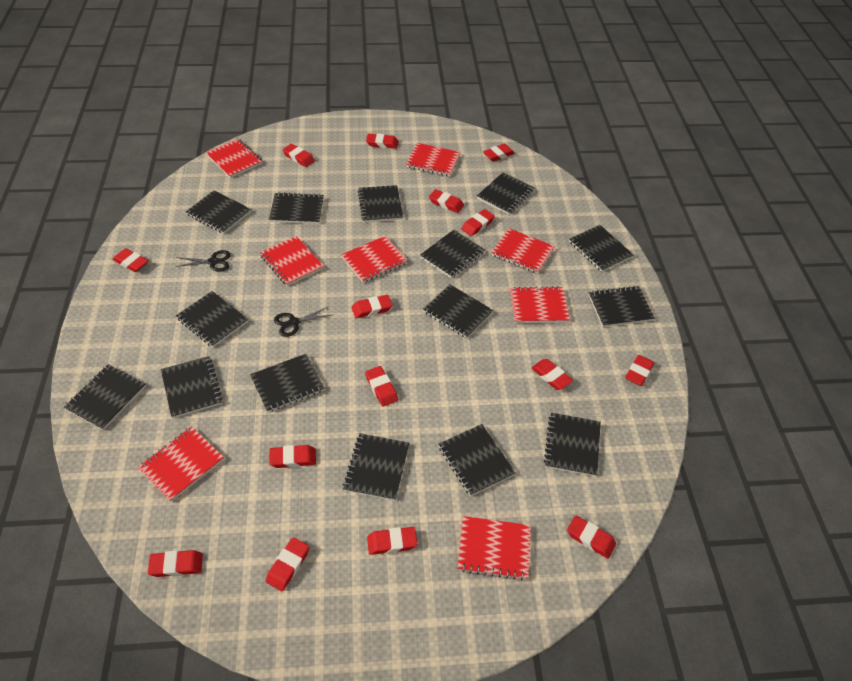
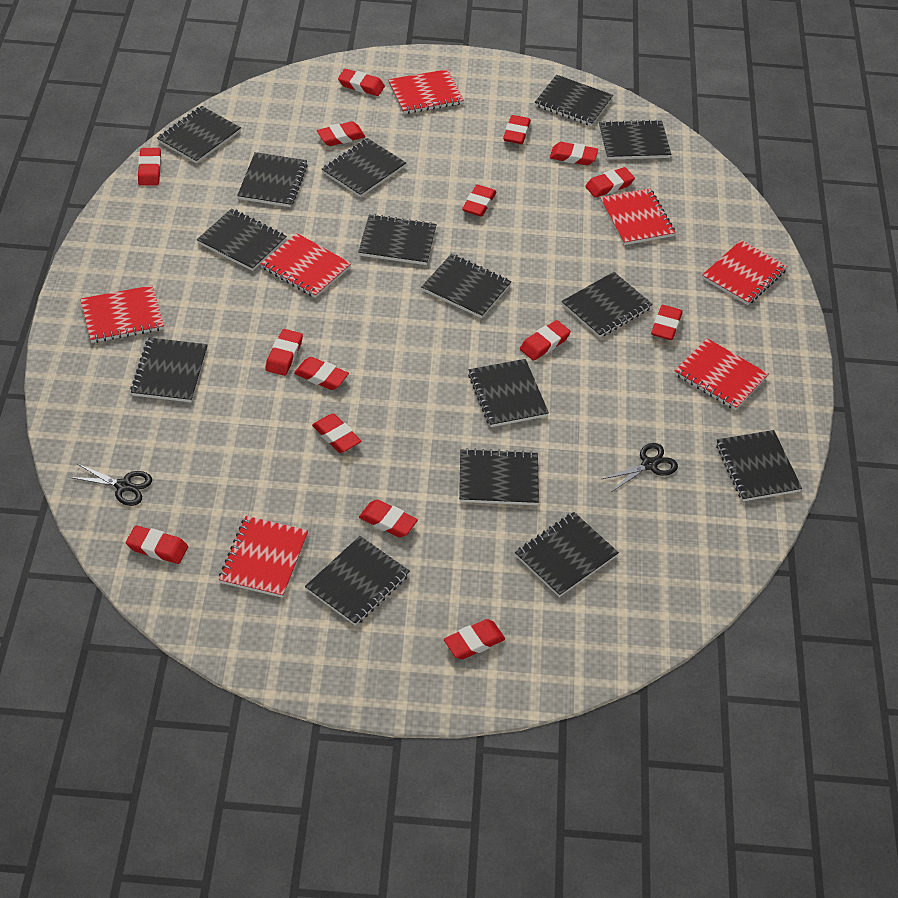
red notebook: [138,427,224,502] [205,138,262,178] [260,236,324,286] [341,236,408,283] [406,143,460,176] [457,516,531,581] [491,228,555,274] [510,286,570,323] = 8 -> [80,285,164,343] [219,516,308,598] [260,233,351,298] [388,69,464,114] [600,188,675,245] [675,338,769,410] [702,240,788,305] = 7

